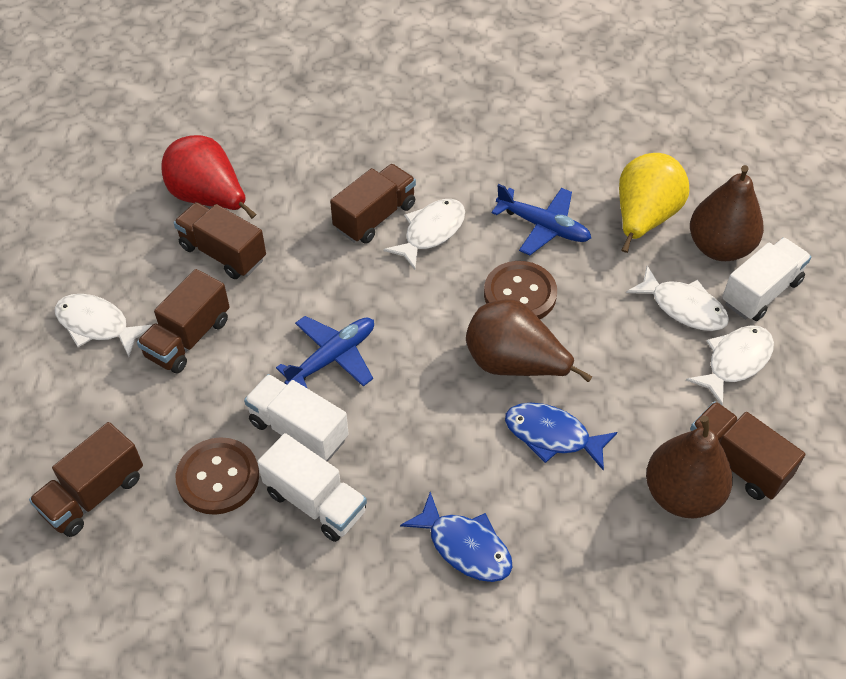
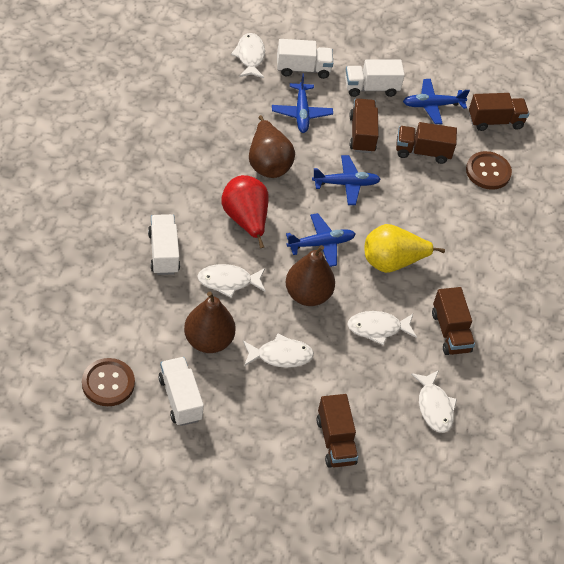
blue fish: [400,492,513,582] [505,403,617,471] = 2 -> none = 0
blue plane: [276,316,374,389] [492,184,591,255] = 2 -> [272,73,333,133] [286,213,355,267] [312,155,381,205] [403,79,470,124] = 4
white fish: [55,294,152,357] [383,199,465,270] [626,266,729,331] [686,325,774,406] = 4 -> [197,264,266,298] [231,33,265,78] [243,334,314,368] [347,311,417,345] [411,370,457,433] = 5
white truck: [244,374,349,461] [258,433,367,542] [722,238,811,321] = 3 -> [148,214,180,275] [159,357,204,426] [277,39,333,79] [345,59,405,97] = 4

